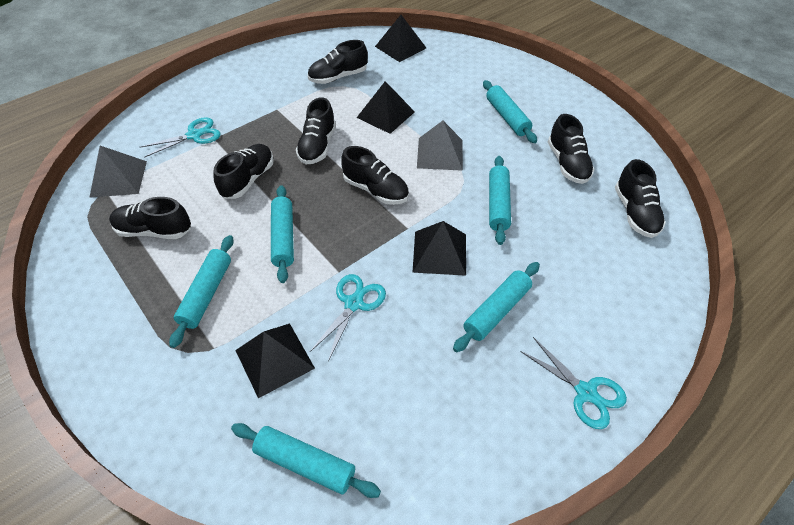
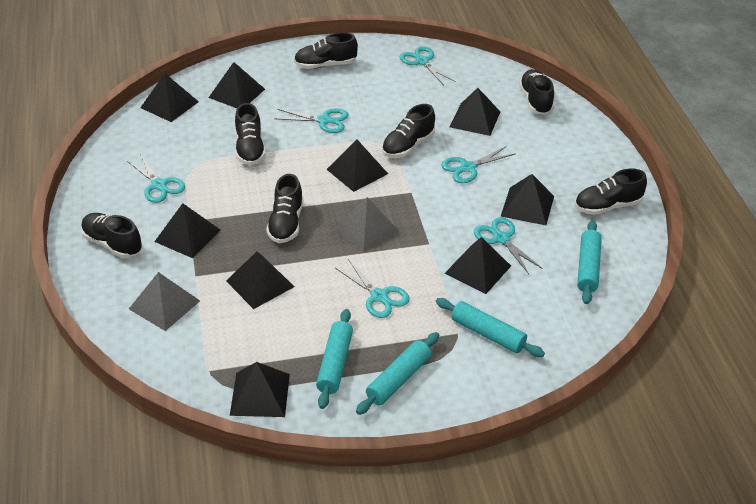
black pyramid: [235,324,315,398] [357,81,415,134] [375,15,426,62] [412,221,466,276] = 4 -> [140,73,199,122] [154,203,221,258] [208,62,265,108] [226,251,294,309] [230,362,290,417] [327,140,388,192] [444,237,511,294] [450,88,500,136] [501,174,554,225] = 9
turquoise rolling pin: [169,235,233,348] [231,423,381,498] [271,185,294,283] [453,262,540,352] [483,80,537,143] [489,156,511,245] = 6 -> [316,309,353,409] [356,332,439,415] [436,298,545,357] [577,220,602,304] = 4
turquoise scissors: [140,117,221,158] [310,274,386,361] [520,337,627,429] = 3 -> [126,154,185,203] [274,108,349,133] [335,259,410,318] [400,46,456,85] [441,146,515,183] [474,217,543,274] = 6

